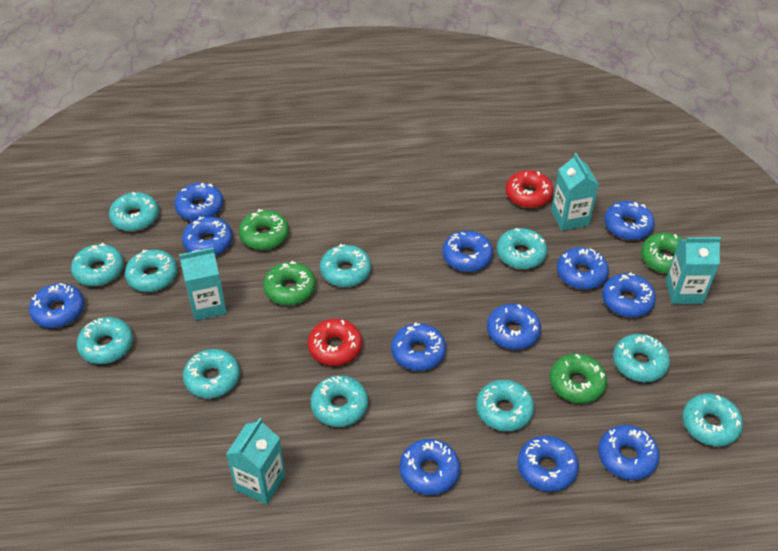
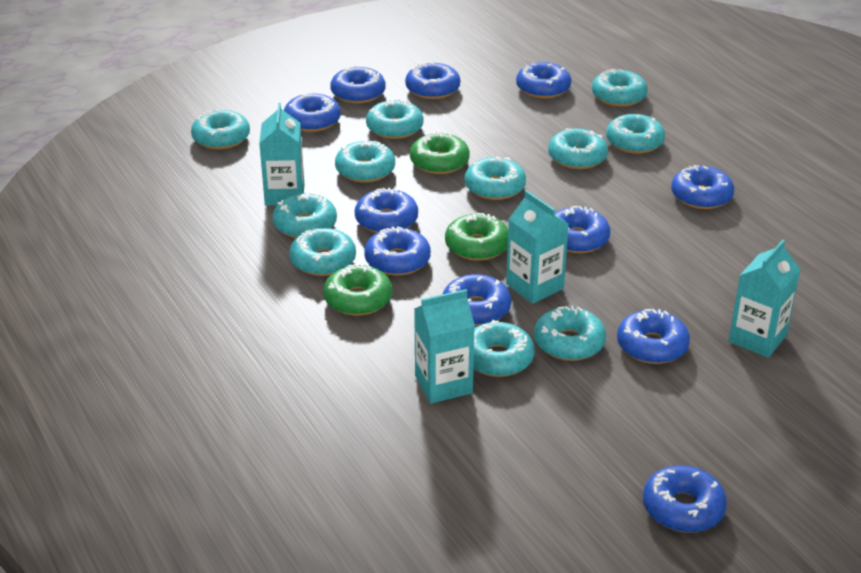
blue donut: [29,283,84,328] [174,183,223,221] [182,217,233,256] [391,322,446,371] [400,439,460,495] [442,231,493,272] [487,304,541,350] [518,436,579,492] [557,247,609,290] [598,425,660,480] [602,272,656,317] [604,201,655,240] = 12 -> [284,92,341,132] [330,65,386,104] [355,188,418,233] [364,226,431,276] [405,62,460,99] [443,274,511,326] [516,62,571,98] [555,206,610,253] [617,309,690,364] [643,465,727,533] [671,165,734,209] = 11
green donut: [239,209,289,250] [263,261,316,305] [550,354,607,404] [641,233,683,274] = 4 -> [323,264,392,316] [410,132,470,174] [445,213,508,261] = 3
red donut: [307,319,362,366] [505,170,554,208] = 2 -> none = 0

